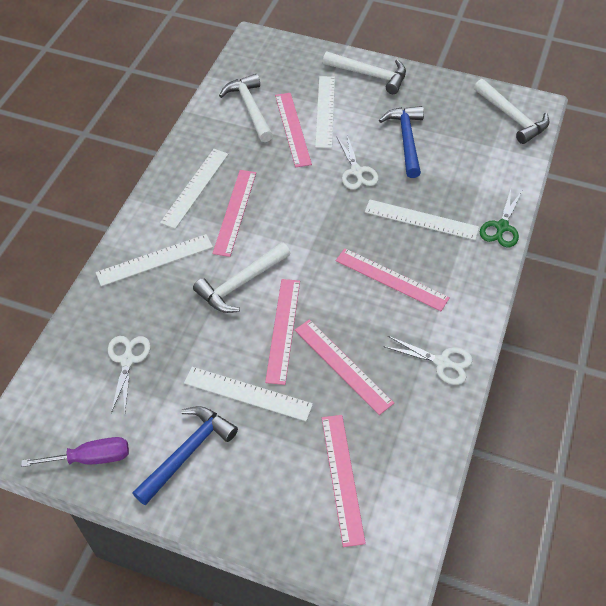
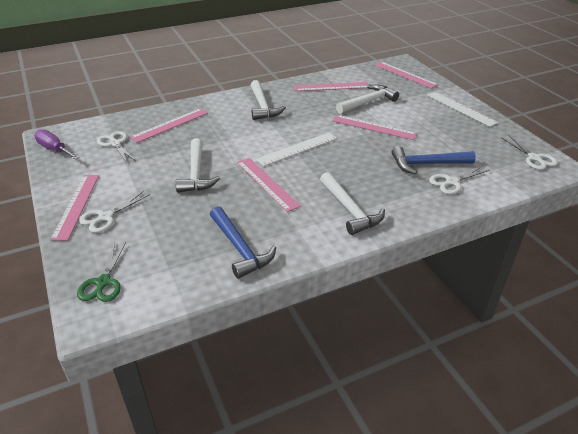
white ruler: [96,234,213,286] [160,149,228,229] [184,367,313,421] [315,76,335,148] [365,199,479,240] = 5 -> [256,132,337,166] [427,92,498,127] = 2
white scissors: [108,336,151,413] [337,135,379,190] [383,336,473,385] = 3 -> [79,191,150,233] [97,131,136,163] [429,166,489,194] [501,135,558,170] = 4

